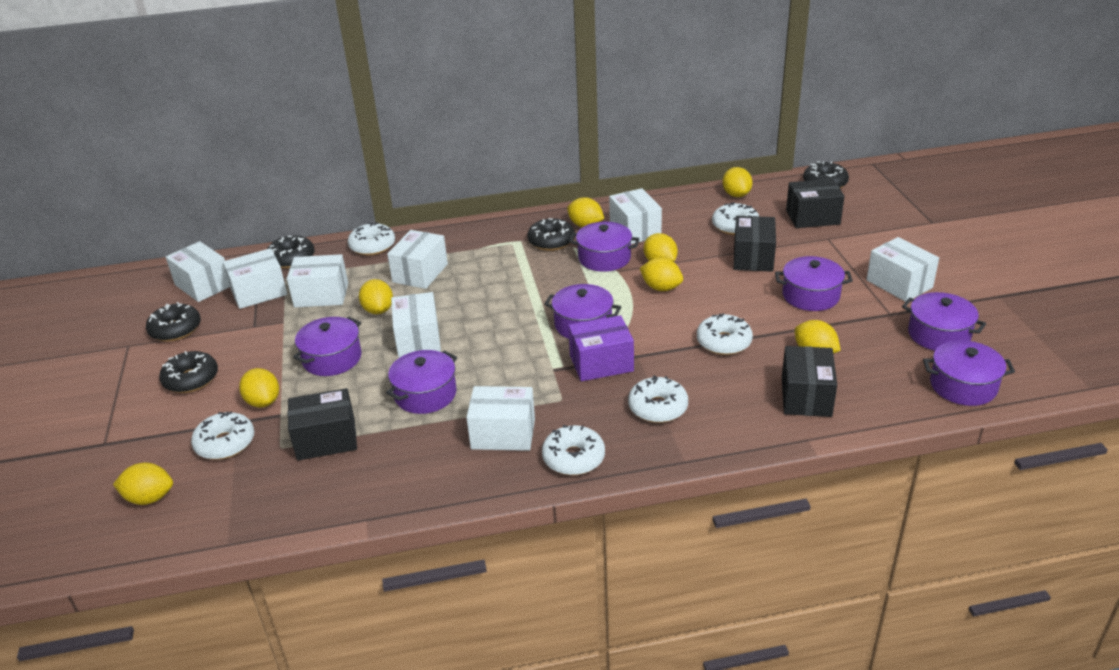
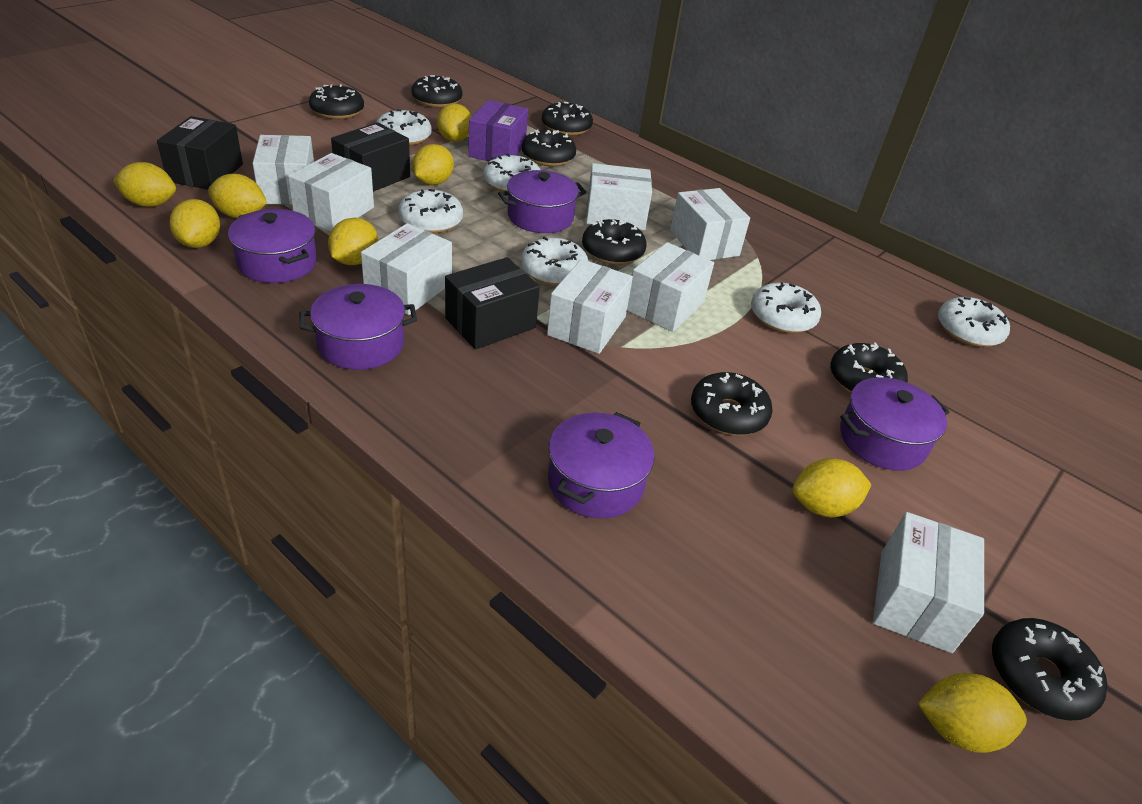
black box: [288,388,357,461] [734,216,776,272] [782,346,837,417] [786,179,845,228] = 4 -> [157,116,243,190] [331,122,410,192] [445,257,540,349] = 3
black donut: [146,302,201,342] [159,351,218,393] [267,235,315,268] [528,218,575,251] [803,161,849,188] = 5 -> [309,84,364,119] [411,75,462,108] [521,129,576,166] [542,102,593,136] [582,219,647,265] [691,372,773,435] [830,343,908,393] [992,618,1108,721] = 8
purple pot: [293,317,362,376] [386,350,457,414] [544,284,621,339] [569,222,639,272] [775,256,853,311] [902,292,986,351] [923,340,1015,406] = 7 -> [228,209,317,283] [300,284,417,370] [498,170,586,233] [548,412,655,519] [840,377,949,471] = 5

